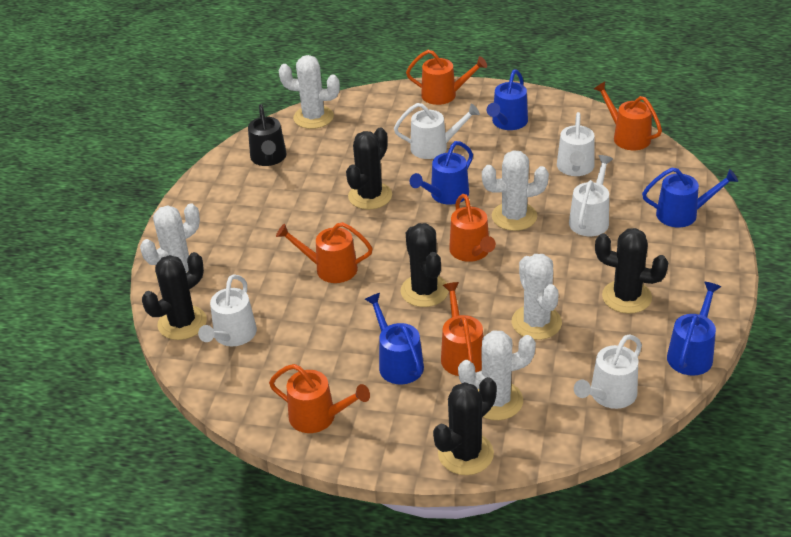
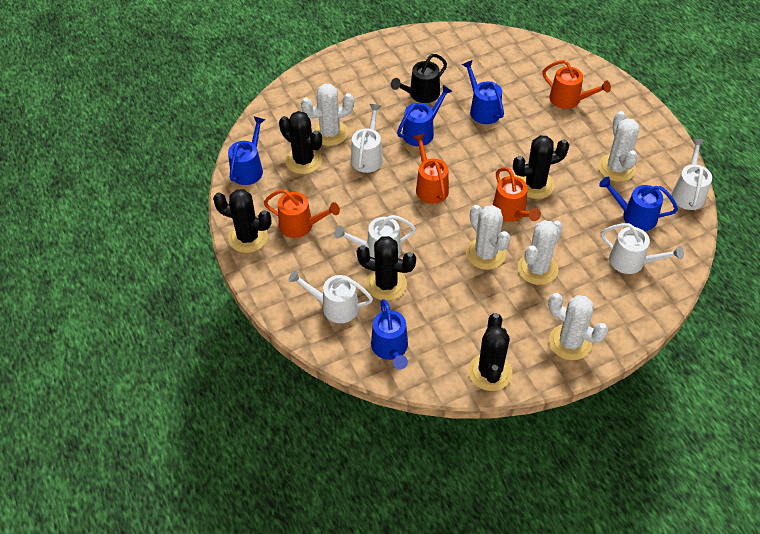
orange watering can: [269,364,370,433] [276,222,373,283] [406,50,487,105] [441,282,484,376] [449,194,496,262] [594,82,662,150] = 6 -> [264,189,340,238] [413,134,449,204] [493,167,541,222] [542,60,611,109] = 4

